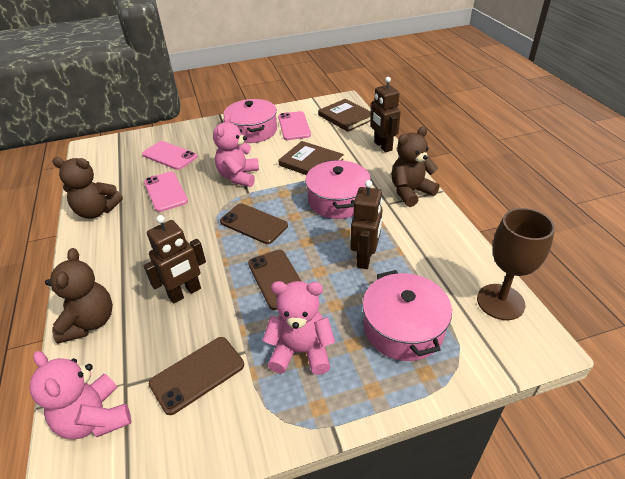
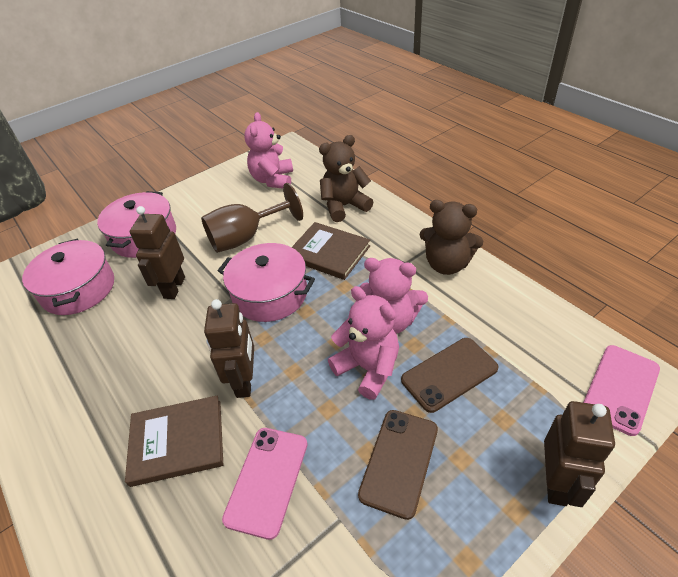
brown phone: [149,337,244,415] [220,203,288,244] [248,250,302,310] = 3 -> [358,410,438,520] [401,338,498,413] = 2
brown teddy bear: [45,248,113,344] [52,157,123,219] [391,126,440,207] = 3 -> [319,135,373,222] [419,200,483,275] = 2
pink phone: [142,141,198,170] [144,172,188,212] [278,111,311,140] = 3 -> [222,428,307,540] [583,345,660,436] = 2

